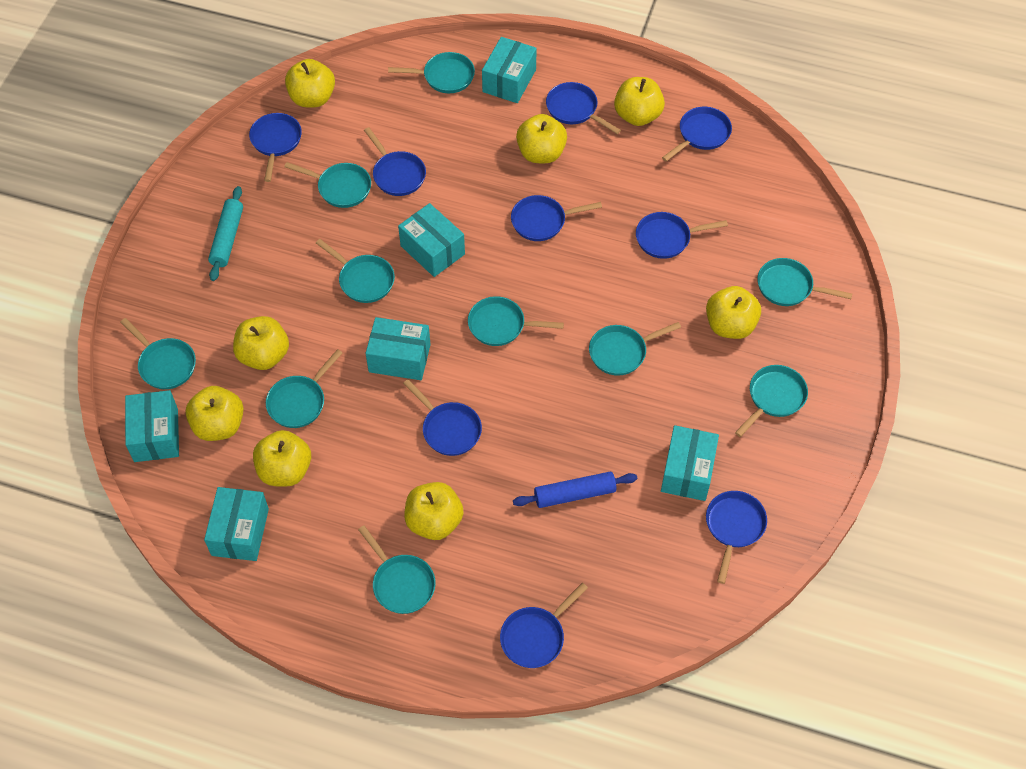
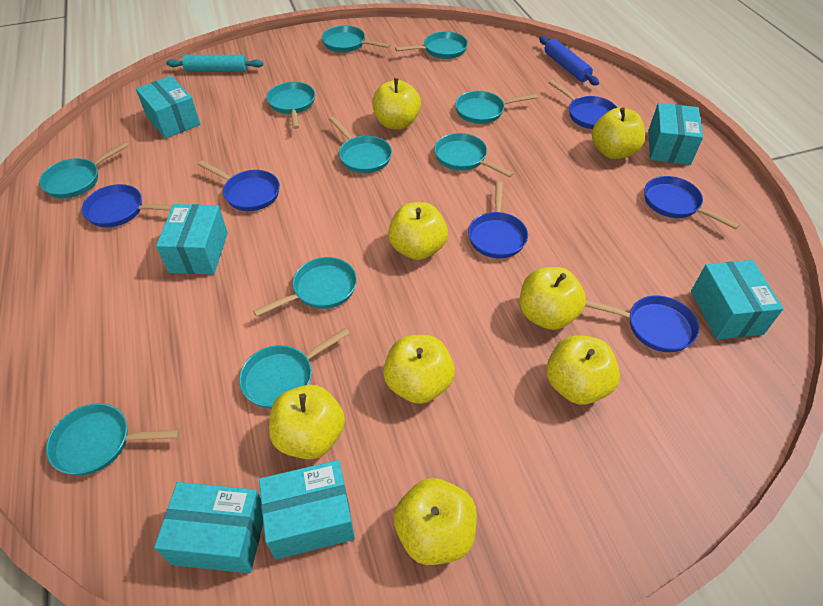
blue pan: [249,113,302,182] [364,127,426,196] [403,379,482,456] [500,583,588,668] [511,195,602,241] [546,82,621,134] [636,212,728,259] [662,107,732,161] [706,491,767,584] = 9 -> [82,184,173,227] [198,161,280,211] [468,181,528,258] [549,80,618,129] [585,296,699,352] [644,176,739,230] = 6

